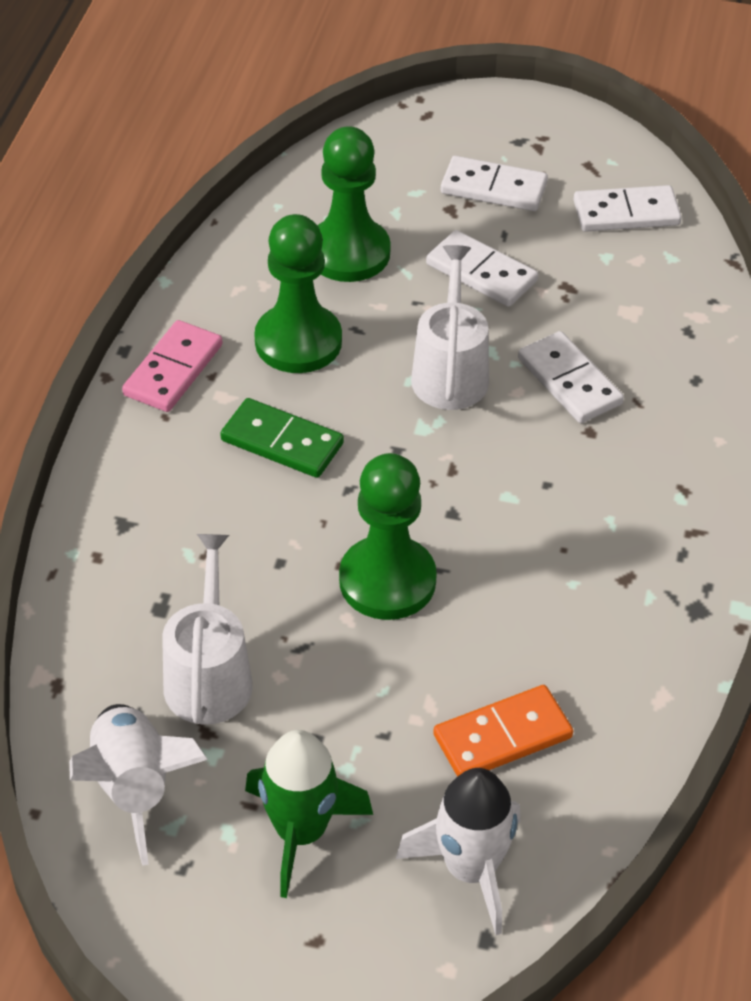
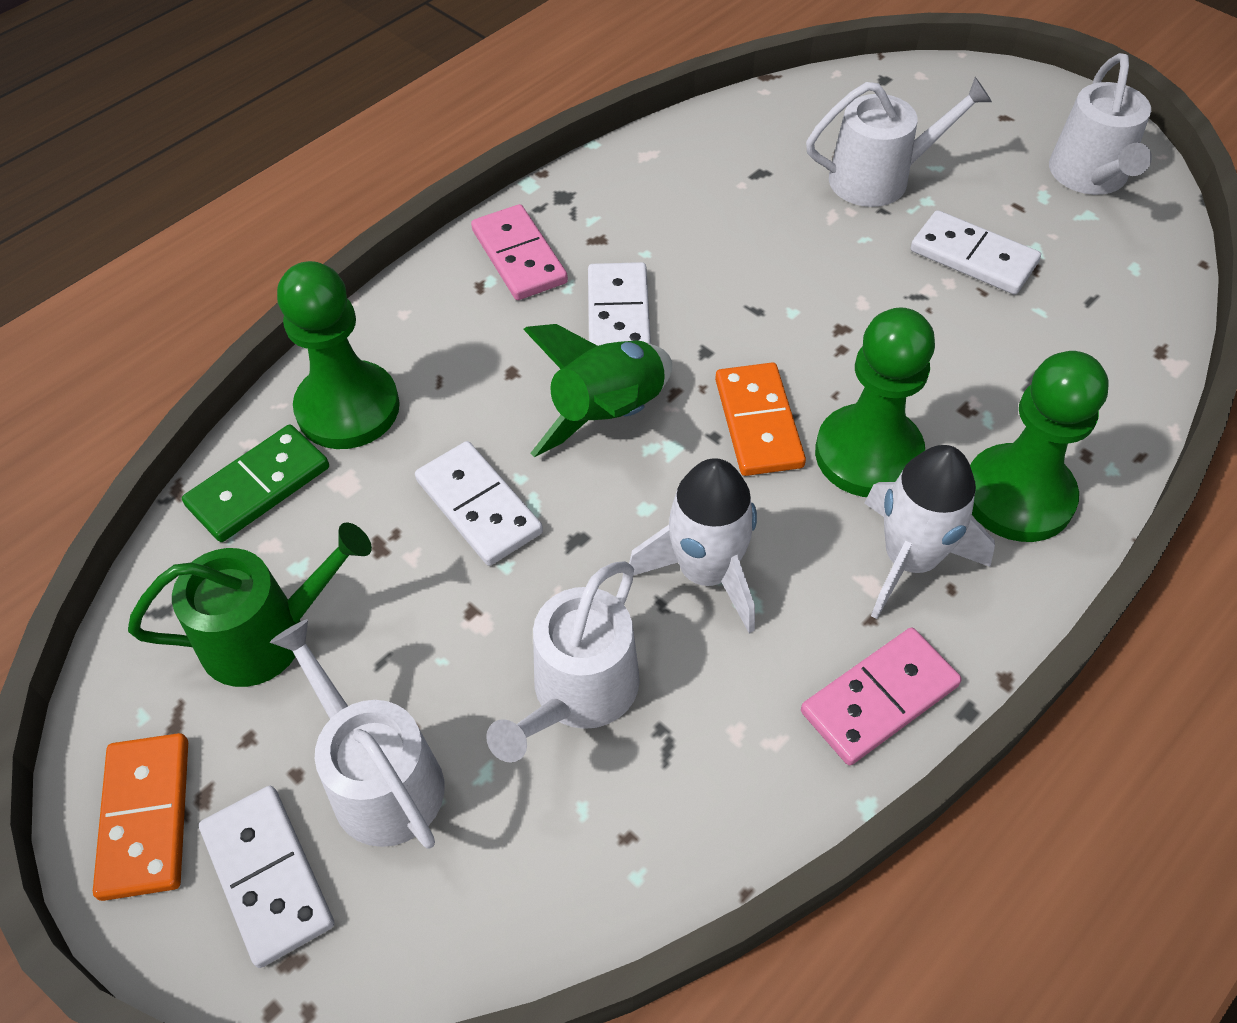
green watering can: none = 0 -> [128,522,372,687] = 1
orange domino: [433,685,573,777] = 1 -> [93,733,188,901] [715,362,806,476] = 2
pink domino: [122,320,223,412] = 1 -> [471,204,568,300] [801,628,962,765] = 2
white watering can: [162,534,253,725] [411,245,489,410] = 2 -> [270,619,444,849] [486,561,640,762] [806,77,992,207] [1049,53,1152,195] = 4

